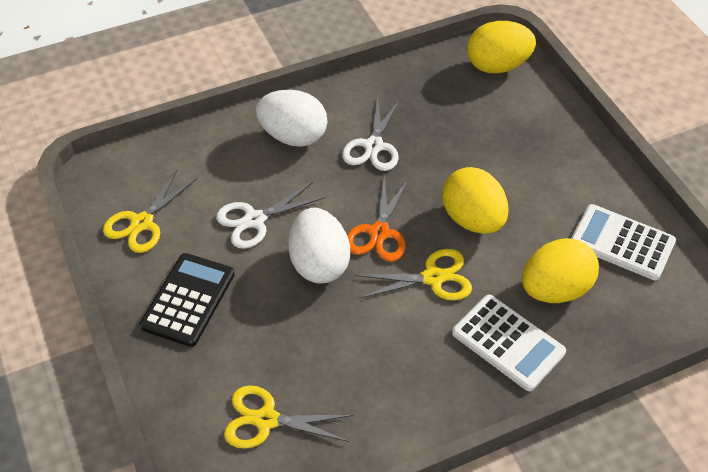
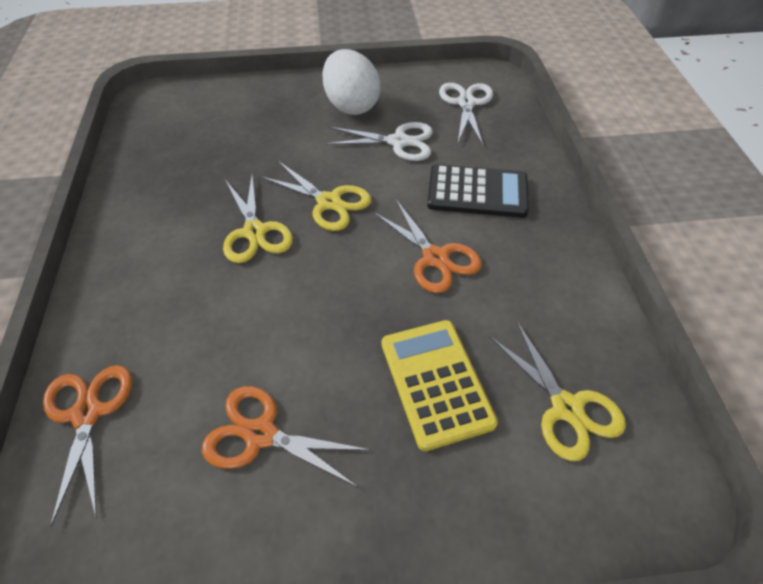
orange scissors: [347,175,409,262] = 1 -> [43,365,132,527] [202,386,370,487] [373,200,482,293] = 3
white calculator: [452,295,566,391] [571,204,676,280] = 2 -> none = 0
white egg: [256,90,327,147] [289,208,350,284] = 2 -> [322,49,381,115] = 1
yellow calculator: none = 0 -> [382,320,498,451] = 1
yellow egg: [442,167,509,234] [467,21,536,74] [522,238,599,303] = 3 -> none = 0

